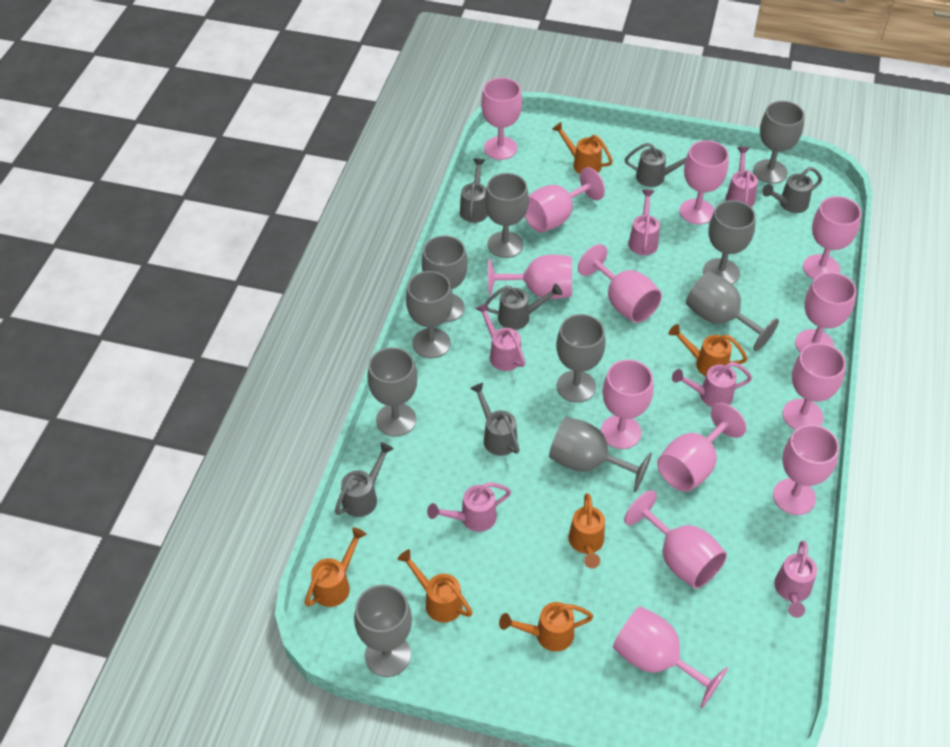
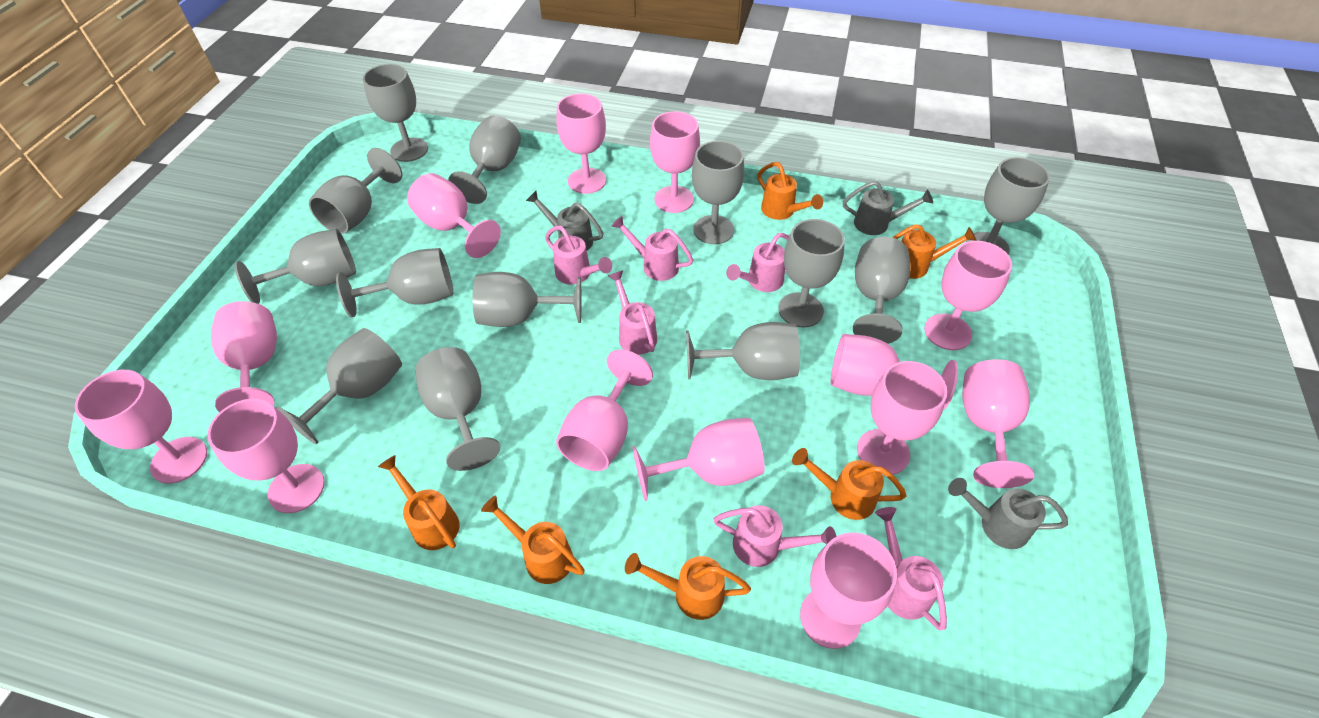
grey goblet: [354,584,412,677] [367,347,418,437] [406,271,453,358] [422,235,468,322] [485,173,529,258] [549,417,652,492] [556,314,606,403] [686,271,779,351] [703,200,756,284] [753,101,805,184] = 10 -> [235,229,356,304] [276,328,402,444] [309,148,402,234] [336,248,453,317] [363,64,428,162] [415,347,500,471] [448,115,521,204] [473,272,582,327] [686,322,800,380] [692,141,744,244] [778,219,845,327] [853,237,911,344] [966,157,1050,255] = 13
grey watering can: [335,442,394,517] [460,159,488,223] [470,383,520,456] [485,283,562,330] [625,143,686,187] [762,167,822,213] = 6 -> [526,191,603,250] [843,181,933,235] [948,478,1068,549] = 3

